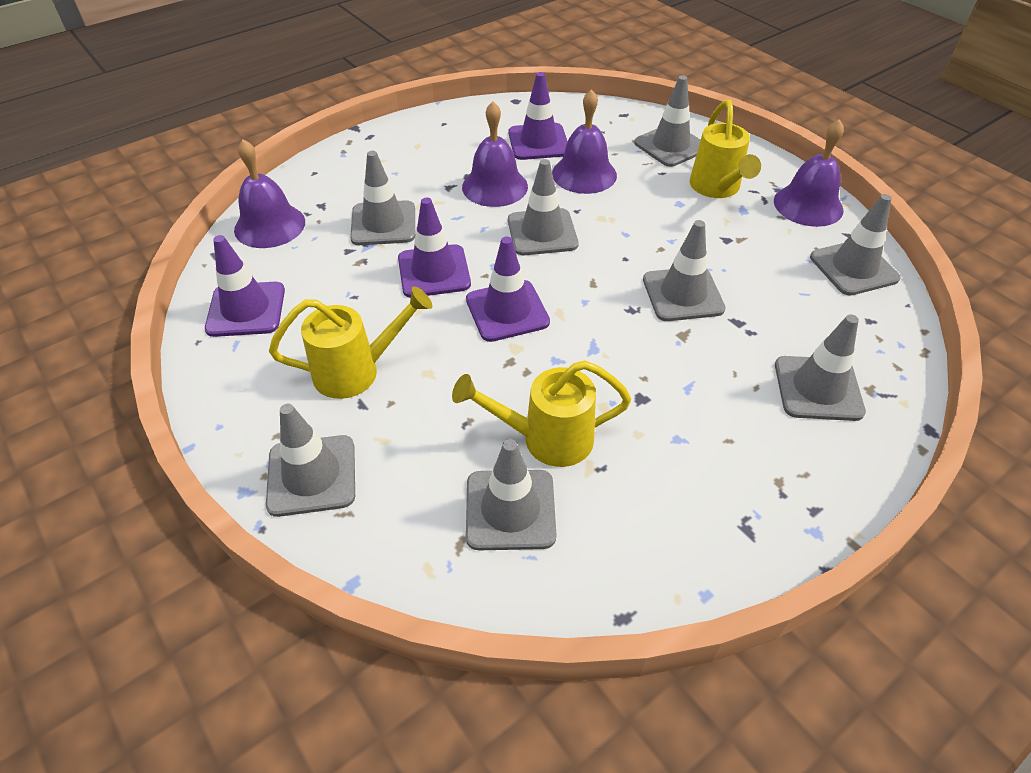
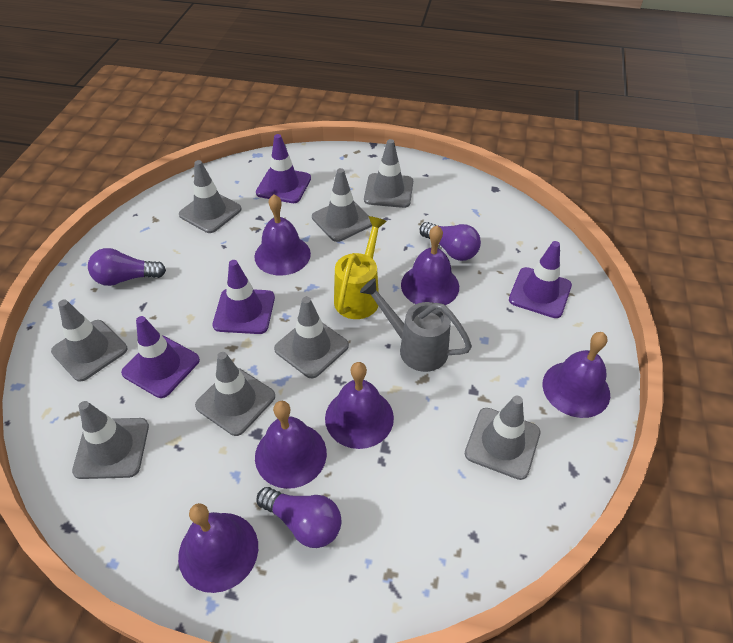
grey watering can: none = 0 -> [360,278,472,372] = 1
purple bell: [234,139,305,248] [462,102,528,207] [552,89,617,194] [774,119,844,227] = 4 -> [178,503,258,593] [254,194,311,276] [255,401,327,489] [325,362,394,449] [401,225,459,305] [543,332,610,418] = 6
purple light bulb: none = 0 -> [88,248,166,286] [257,487,342,548] [420,222,481,261] = 3
yellow watering can: [269,286,432,399] [452,360,631,467] [690,100,761,198] = 3 -> [334,216,387,319] = 1

